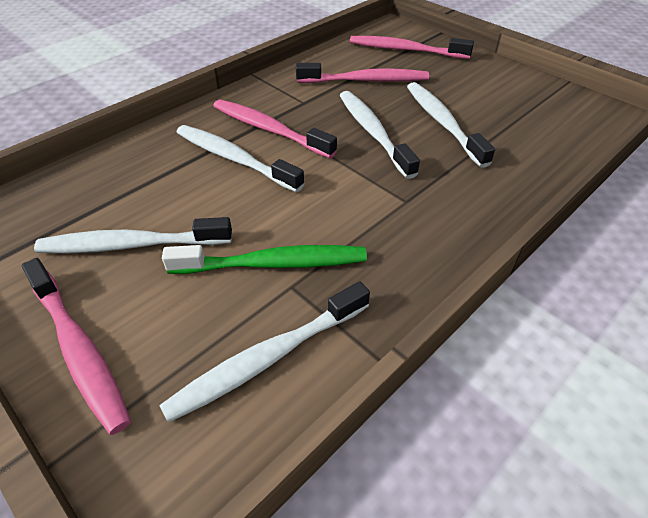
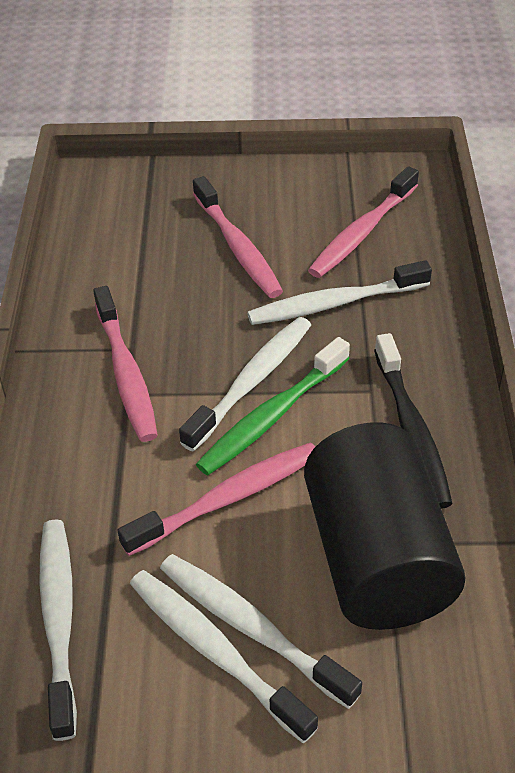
black cylinder: none = 0 -> [304,422,465,630] = 1
black toothbrush: none = 0 -> [374,333,453,509] = 1

